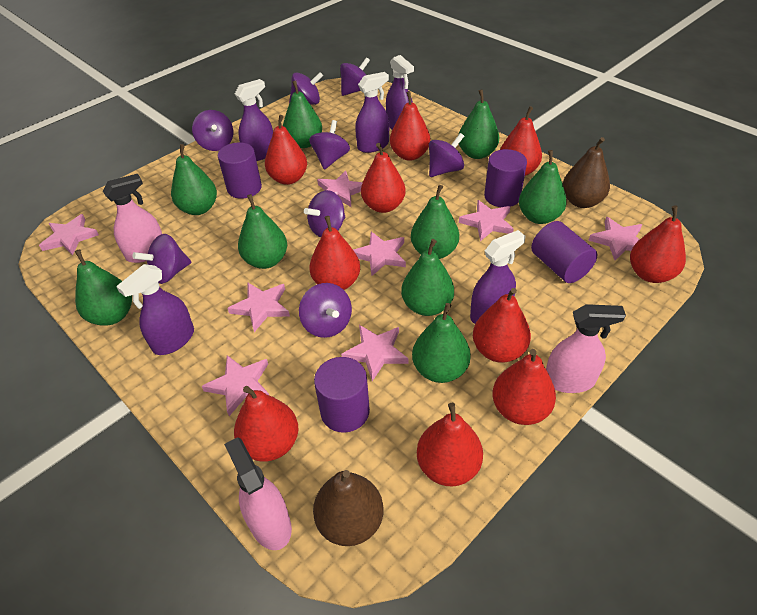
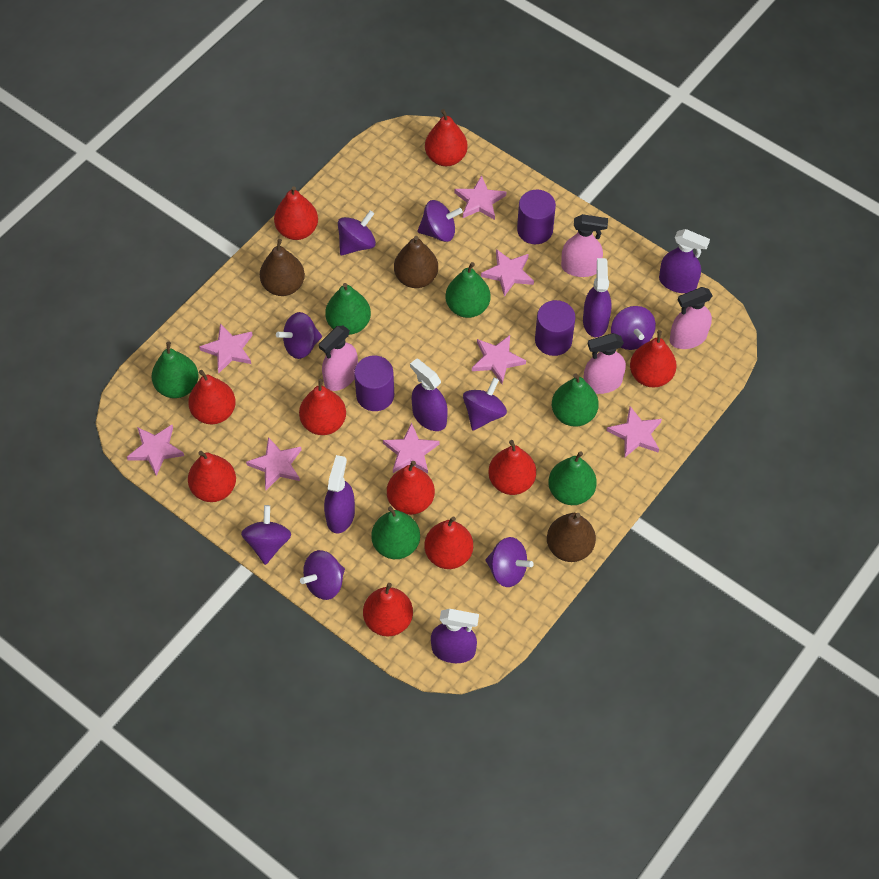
brown pear: [313,470,383,546] [563,137,610,208] = 2 -> [260,239,305,296] [394,236,438,288] [547,513,596,562] = 3
green pear: [75,249,132,326] [171,144,217,215] [238,194,287,269] [283,81,322,148] [401,239,454,316] [411,185,459,259] [412,303,471,383] [459,89,499,159] [519,150,567,224] = 9 -> [152,341,199,398] [325,283,371,335] [371,506,420,559] [445,262,491,318] [548,451,597,505] [552,373,599,427] = 6
pink spray bottle: [103,174,162,263] [224,437,292,550] [546,304,626,393] = 3 -> [319,325,358,391] [561,214,608,277] [583,333,626,394] [670,287,713,349] = 4
purple cylinder: [218,142,262,199] [314,357,370,433] [484,149,527,207] [531,221,597,283] = 4 -> [354,356,394,411] [517,190,556,244] [535,300,575,356] = 3

